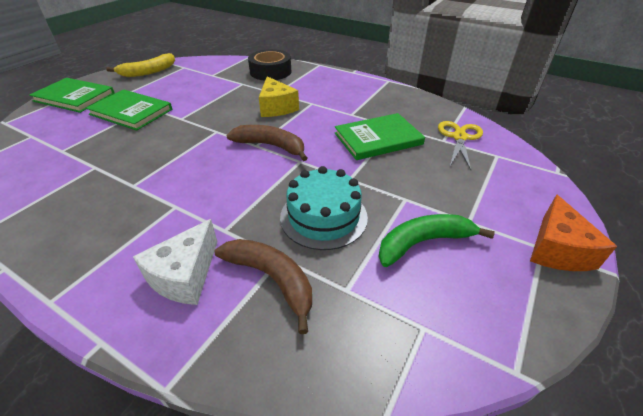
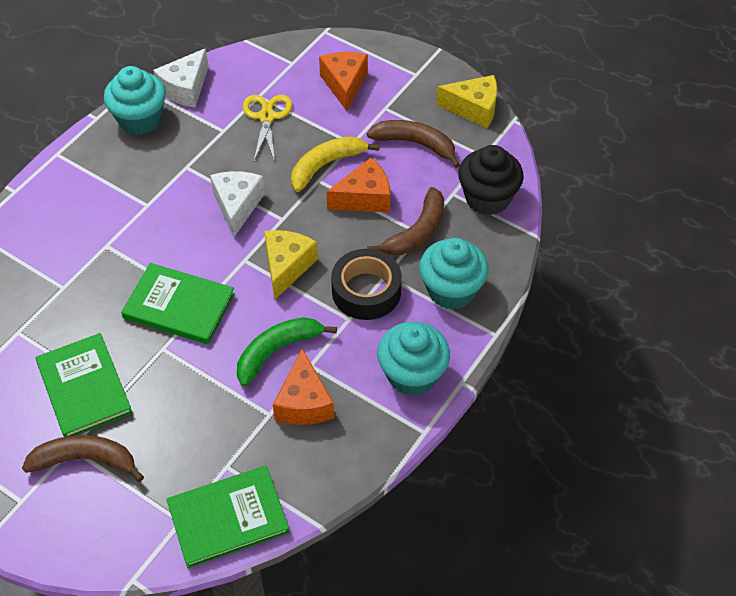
black cupcake: none = 0 -> [458,145,524,215] = 1
brown banana: [215,239,312,334] [226,125,307,161] = 2 -> [22,435,144,482] [367,120,460,168] [367,187,444,255] = 3
orange cheese: [530,194,617,271] = 1 -> [273,349,334,425] [319,52,368,111] [326,158,390,213] = 3
turquoise cake: [280,166,368,250] = 1 -> none = 0
turquoise cupcake: none = 0 -> [104,66,166,135] [377,322,450,396] [419,238,489,310] = 3
white cheese: [133,219,218,305] = 1 -> [153,48,208,108] [210,171,265,237] = 2
yellow cheese: [259,76,299,117] = 1 -> [264,230,318,299] [436,75,497,128] = 2

